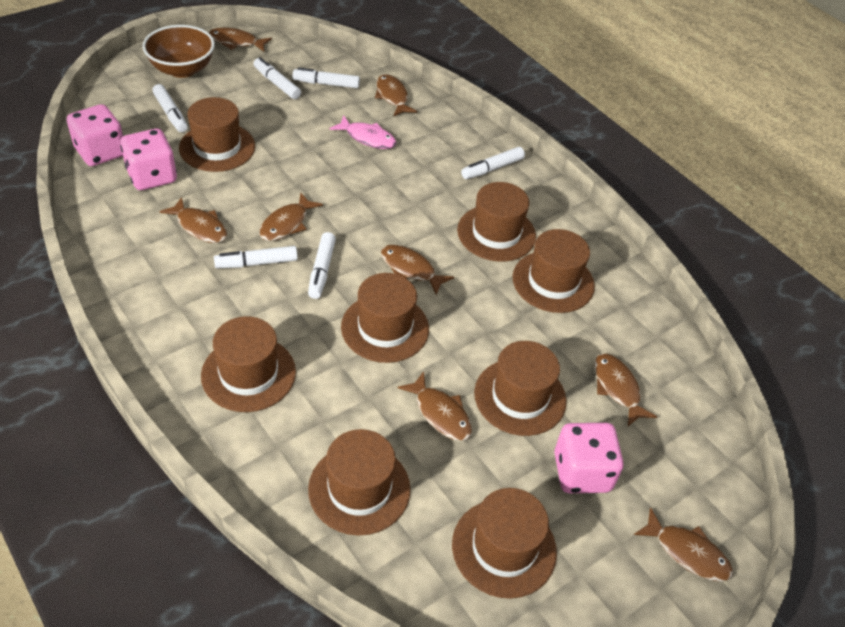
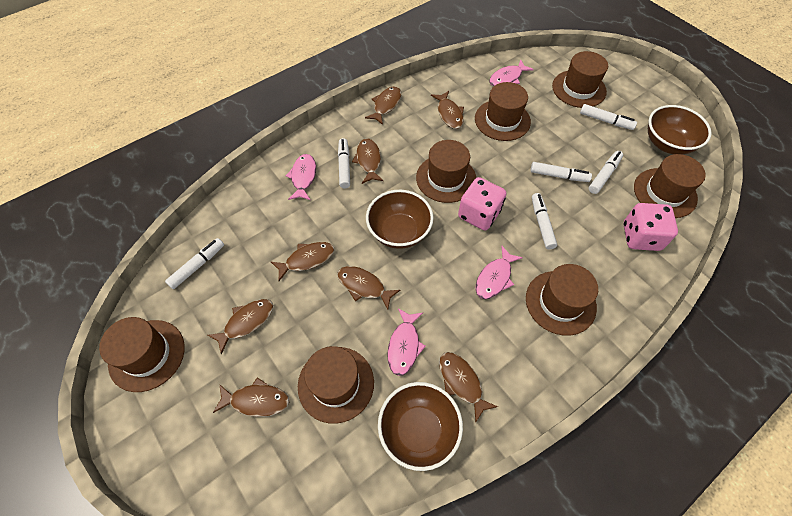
brown bowl: [142,25,215,78] = 1 -> [366,190,433,249] [378,382,463,471] [648,105,711,155] = 3
brown hat: [179,97,255,172] [201,316,296,412] [308,429,411,536] [341,273,429,363] [452,488,557,599] [457,182,536,261] [474,341,567,436] [513,229,595,313] = 8 -> [99,317,185,392] [298,346,374,424] [416,140,476,203] [475,82,531,141] [526,264,598,336] [552,51,608,108] [634,154,706,218] = 7
pink dice: [67,104,123,166] [120,129,177,190] [554,423,624,493] = 3 -> [458,177,506,230] [624,203,678,251] = 2
pink fish: [330,115,397,149] = 1 -> [286,154,316,200] [387,308,426,376] [475,246,523,299] [489,59,534,86] = 4

